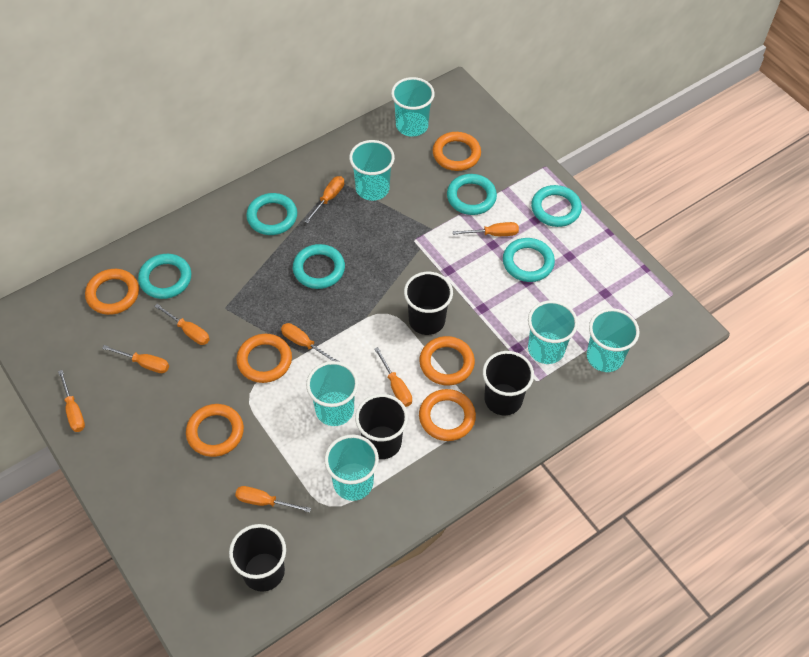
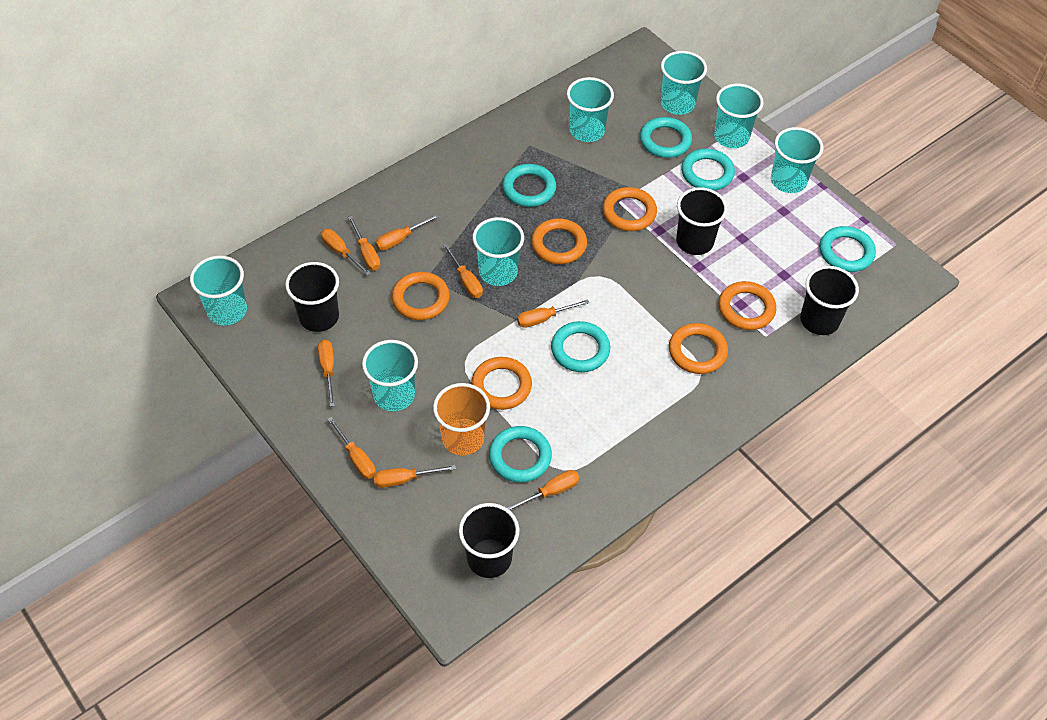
orange cup: none = 0 -> [433,383,490,456] = 1
orange screwdriver: [58,370,85,432] [102,345,169,373] [154,304,210,345] [235,486,311,512] [281,323,340,362] [305,176,344,223] [374,347,412,407] [453,222,519,236] = 8 -> [318,340,335,407] [321,229,371,276] [327,417,376,479] [348,216,381,271] [373,465,456,488] [375,214,440,251] [443,243,483,298] [507,470,580,511] [517,299,589,328] = 9
turquoise cup: [306,361,358,426] [325,435,379,501] [349,140,395,201] [391,77,435,137] [528,300,578,364] [587,308,640,372] = 6 -> [190,255,247,326] [362,340,418,411] [472,217,524,286] [567,77,614,142] [661,51,707,115] [714,84,764,148] [771,127,823,193] = 7

